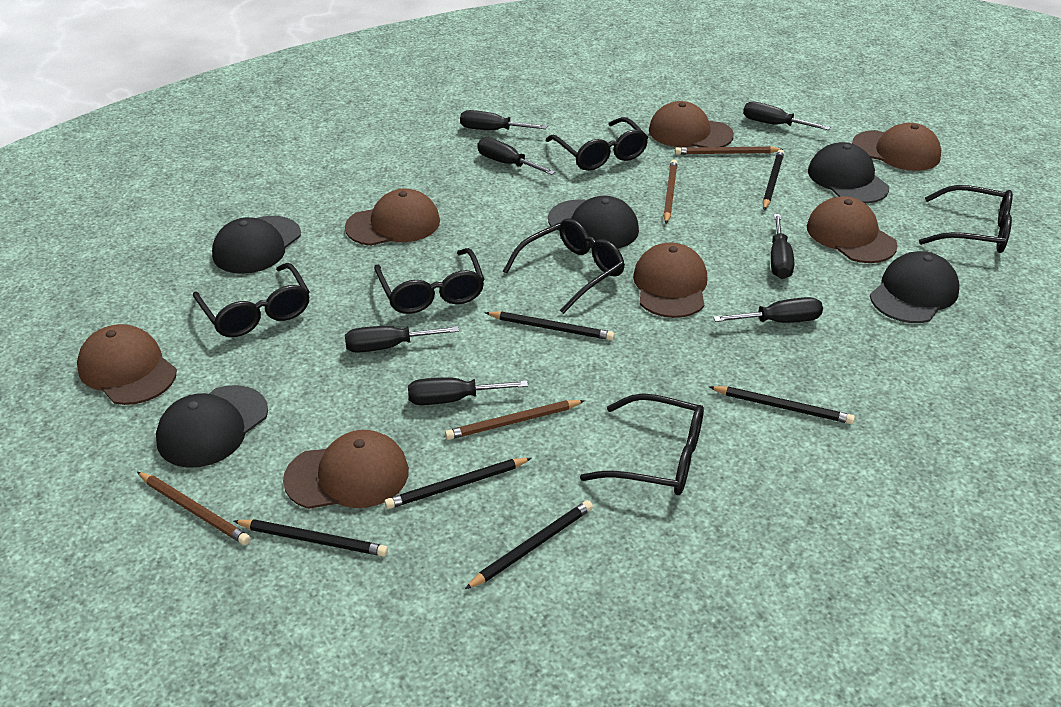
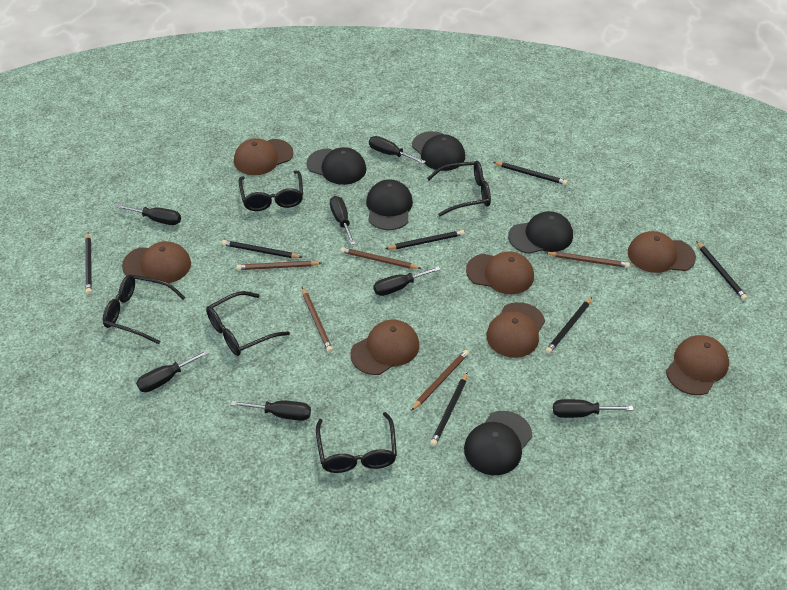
black glasses: [193,263,310,337] [374,248,485,314] [503,218,625,314] [546,117,648,171] [580,393,704,495] [919,185,1013,253] = 6 -> [103,274,185,344] [206,291,290,356] [238,171,303,211] [316,412,397,473] [427,161,491,216] = 5
black pencil: [233,519,388,557] [384,458,532,509] [465,500,593,589] [485,311,615,341] [709,386,855,424] [763,150,784,210] = 6 -> [85,233,92,294] [222,240,303,258] [385,230,465,249] [430,372,468,446] [493,162,568,185] [545,297,592,354] [696,241,748,300] = 7
brown pencil: [137,472,251,545] [445,400,585,440] [663,159,678,224] [675,146,784,155] = 4 -> [237,261,321,270] [302,287,333,352] [340,247,422,269] [411,350,469,411] [546,252,630,268] = 5

